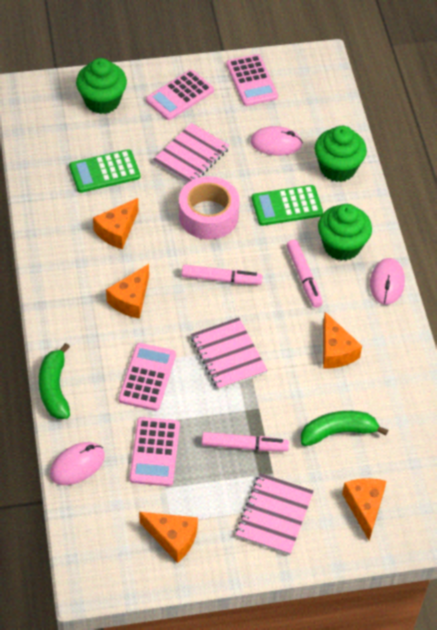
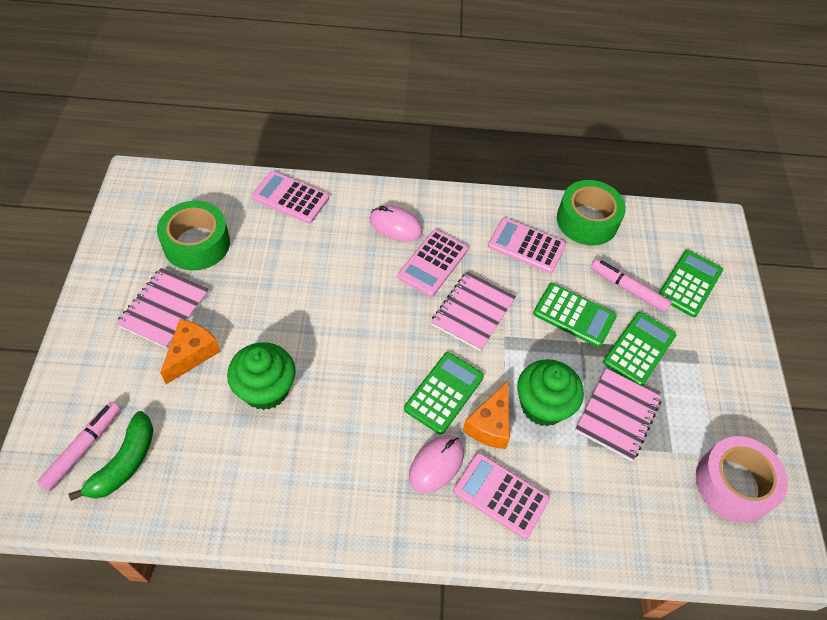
green banana: [39,343,70,419] [301,411,388,446] = 2 -> [68,411,154,501] = 1
green calculator: [69,149,140,193] [252,185,323,226] = 2 -> [404,352,484,434] [533,283,617,347] [603,312,676,386] [659,250,723,317] = 4
green cupcake: [76,58,127,114] [315,126,367,182] [318,204,372,261] = 3 -> [227,342,296,410] [517,359,584,426] = 2
green tape: none = 0 -> [157,201,230,271] [557,180,626,246] = 2
orange cheese: [93,198,138,249] [106,264,149,319] [139,512,198,563] [323,312,362,369] [342,478,387,541] = 5 -> [160,319,220,384] [462,381,510,449] = 2
pink marker: [182,265,262,285] [202,432,289,452] [286,240,323,308] = 3 -> [37,401,121,491] [591,259,672,313] = 2
pink mouse: [50,442,105,485] [250,126,303,155] [370,258,405,305] = 3 -> [370,205,423,242] [409,435,464,493] = 2

